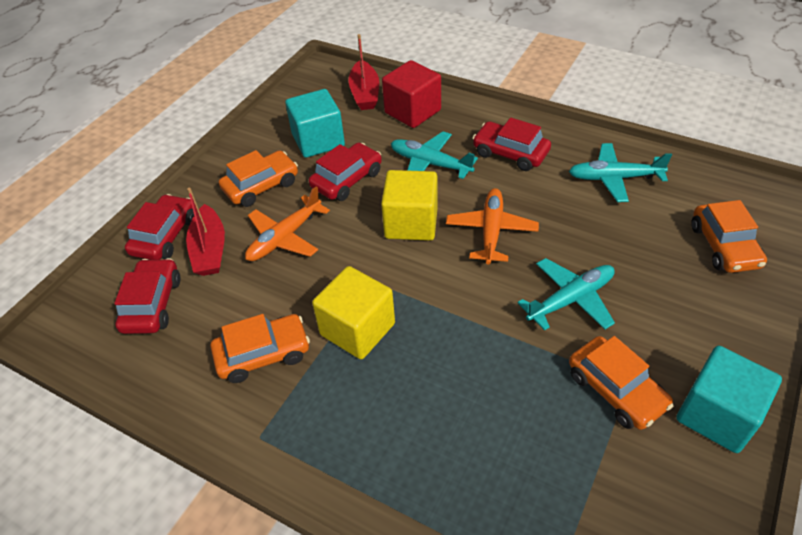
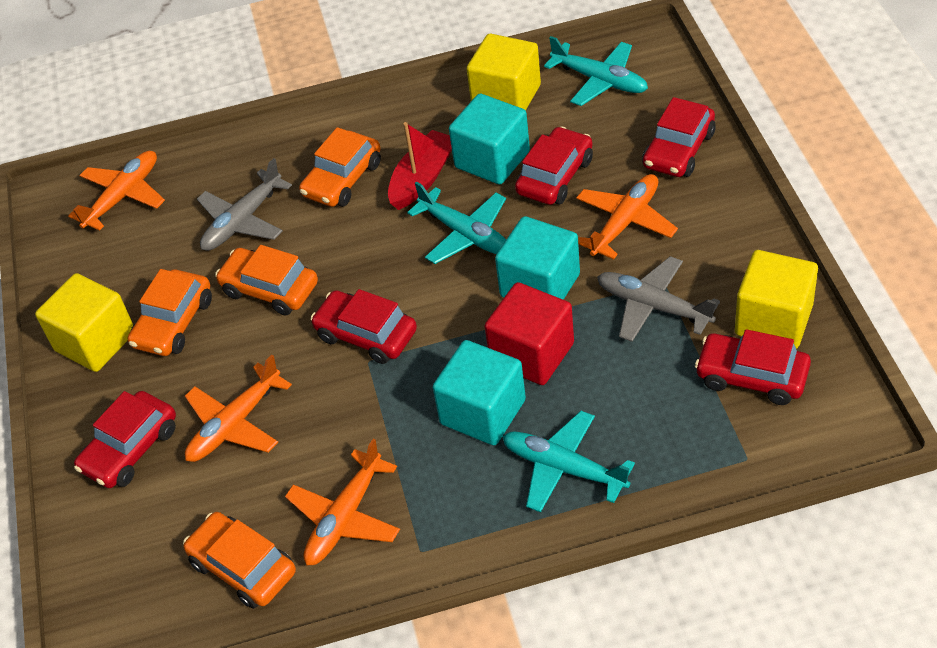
grey plane: none = 0 -> [197,158,292,251] [597,256,720,342] = 2
orange plane: [245,186,330,261] [446,188,539,265] = 2 -> [68,151,165,231] [185,355,292,462] [285,439,400,565] [576,174,678,259] = 4
red boat: [186,188,225,276] [348,34,379,110] = 2 -> [388,122,452,210] = 1
red car: [114,258,181,334] [125,194,194,260] [309,143,382,201] [473,118,551,171] = 4 -> [74,391,176,488] [311,289,417,364] [515,126,593,205] [642,97,716,177] [695,329,811,405] = 5
turquoise cube: [285,89,345,158] [676,346,782,453] = 2 -> [433,340,526,445] [449,94,530,185] [495,216,580,300] = 3
yellow cube: [312,266,395,359] [381,170,438,241] = 2 -> [35,273,133,372] [467,34,541,111] [735,250,818,349] = 3

